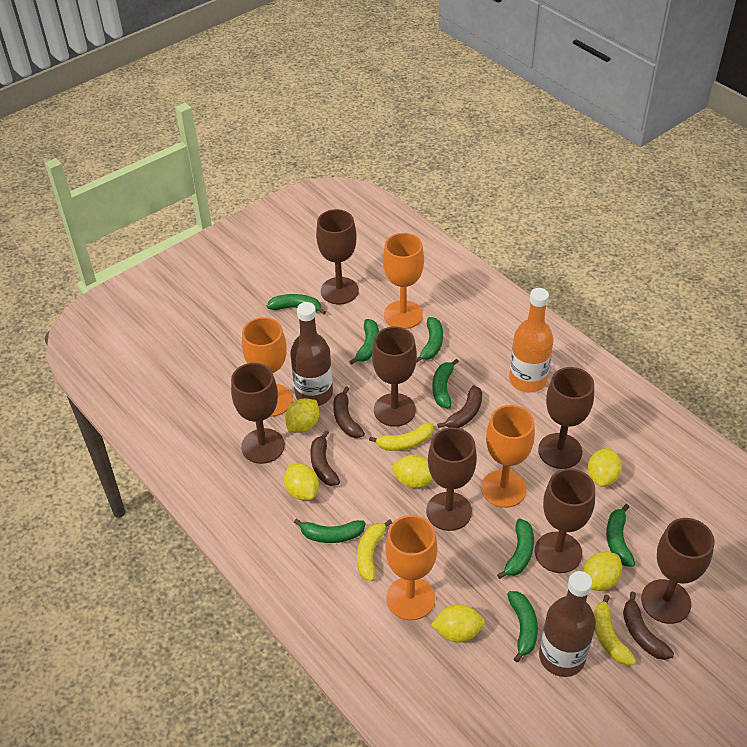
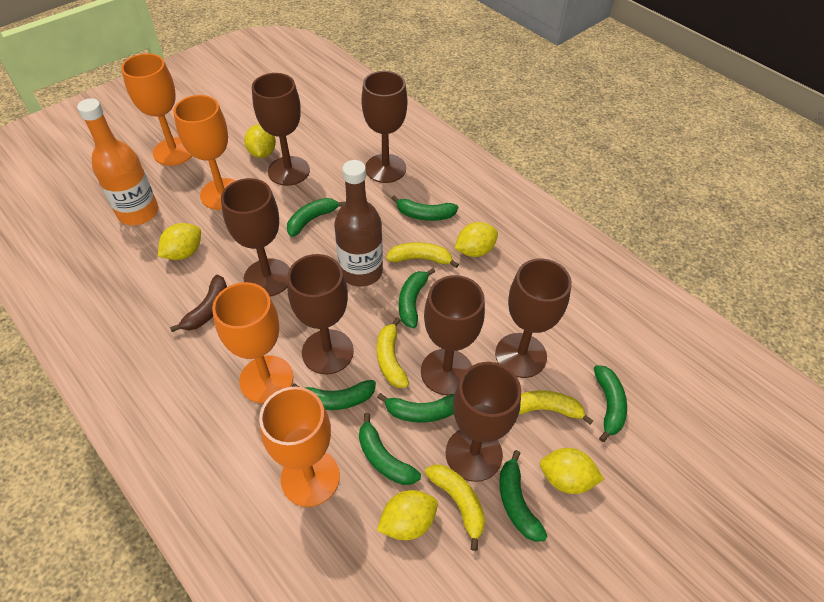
brown banana: [310,430,340,486] [333,387,365,438] [437,385,482,428] [623,592,674,660] = 4 -> [170,275,227,332] = 1
brown bottle: [290,302,333,406] [539,571,596,677] = 2 -> [334,160,383,286] = 1
yellow banana: [357,520,392,581] [369,422,434,451] [594,595,636,665] = 3 -> [377,318,409,388] [386,242,459,268] [425,464,485,551] [519,391,593,425] = 4
yellow lemon: [284,463,319,500] [285,398,319,433] [392,455,434,488] [431,604,485,642] [583,552,622,591] [588,448,622,487] = 6 -> [158,223,201,260] [244,124,276,158] [377,490,438,540] [455,222,498,257] [540,448,604,494] = 5

